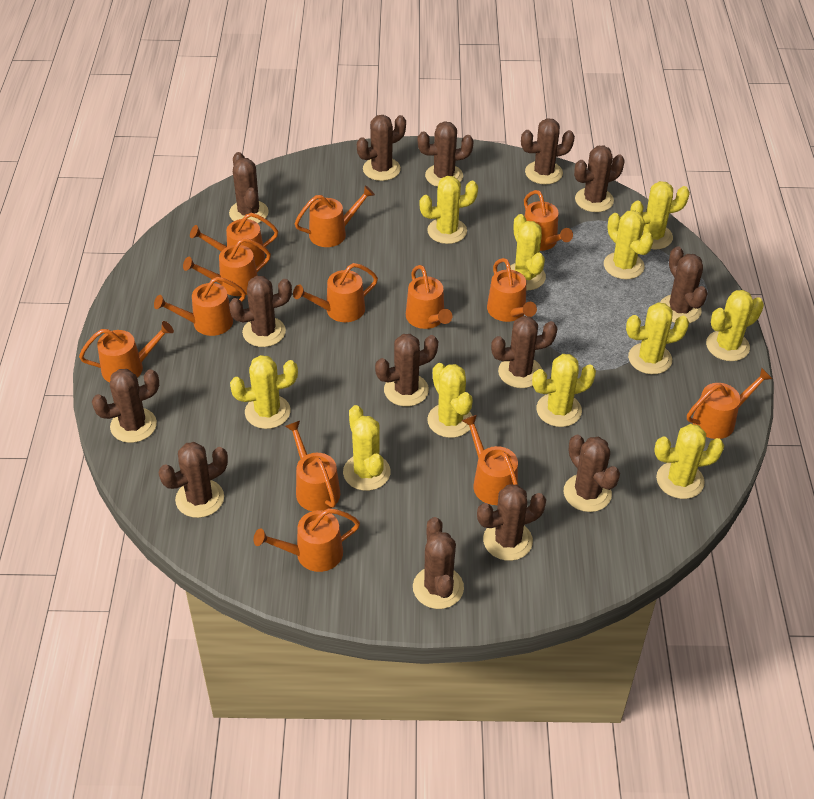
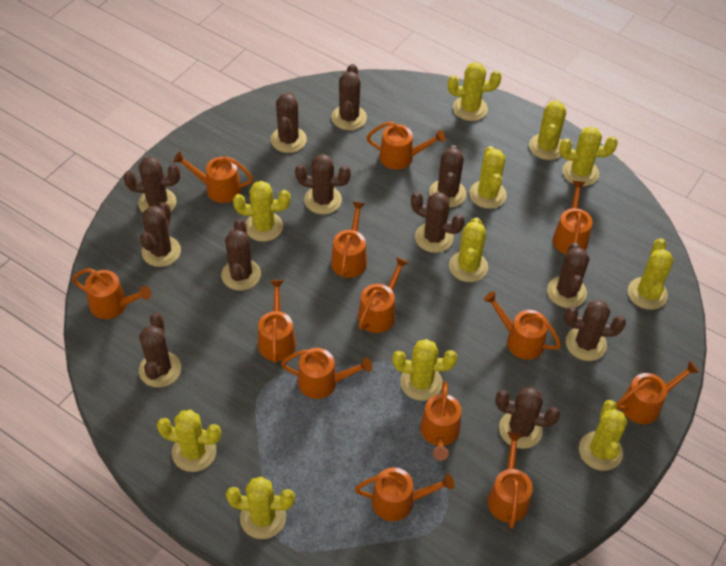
brown cactus: [92,369,159,443] [159,442,228,518] [229,152,269,223] [229,276,292,347] [357,115,406,181] [375,334,438,406] [413,517,464,609] [417,121,474,187] [477,484,546,561] [491,316,558,388] [521,118,575,185] [564,435,620,512] [574,145,625,212] [660,246,708,323] = 14 -> [123,156,180,212] [139,313,181,388] [140,202,181,267] [221,219,261,291] [271,92,307,153] [295,154,351,214] [332,64,367,130] [411,192,465,253] [429,145,466,208] [495,387,560,449] [547,242,589,308] [564,300,626,361] = 12

